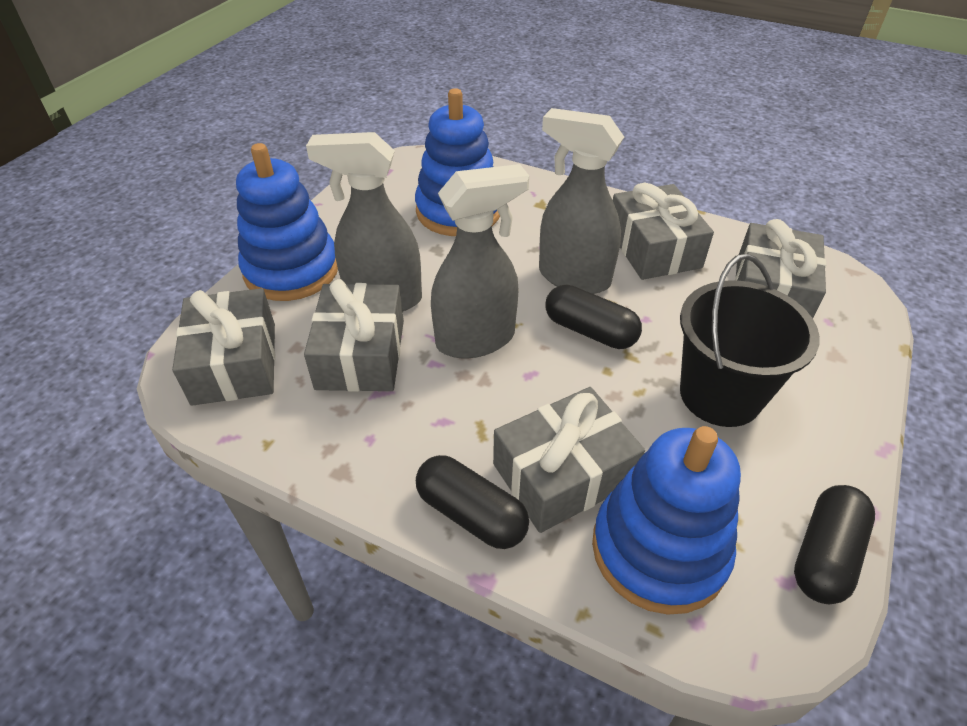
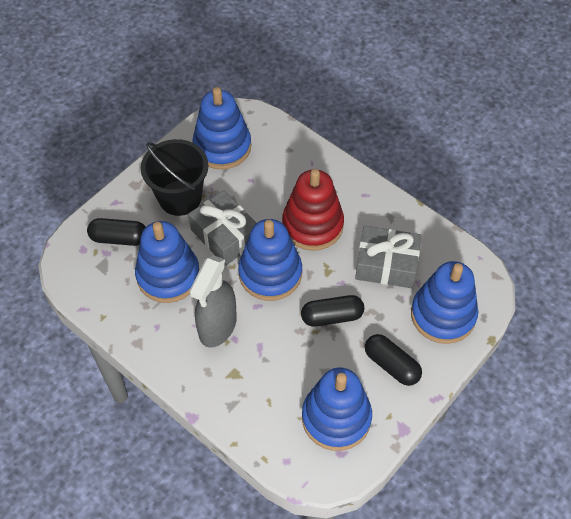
blue stacking toy: [236,143,338,301] [415,88,500,236] [592,426,741,614] = 3 -> [135,221,200,303] [192,87,251,169] [238,219,302,301] [302,367,372,451] [411,261,478,344] = 5
grey gift: [172,288,275,406] [304,279,404,392] [493,387,645,533] [613,182,714,280] [735,219,826,318] = 5 -> [188,190,256,266] [355,226,421,288] = 2
grey spray bottle: [306,132,422,311] [431,164,529,358] [539,108,624,294] = 3 -> [189,255,237,348] = 1
red stacking toy: none = 0 -> [282,169,344,251] = 1

